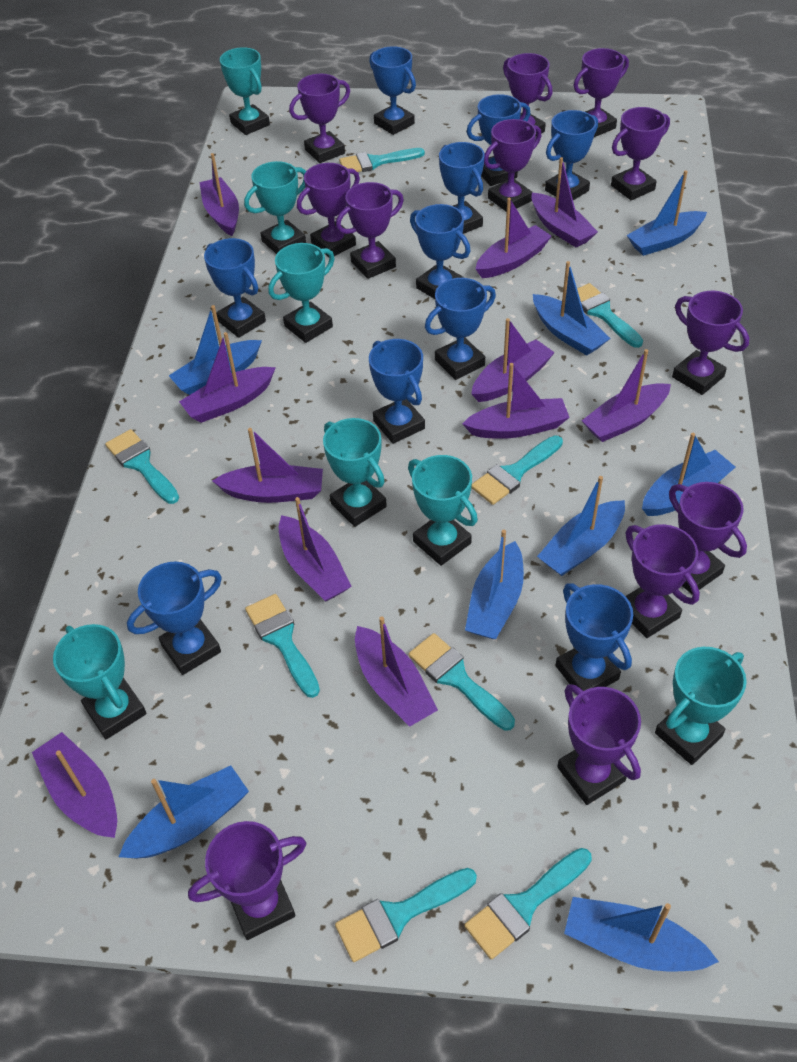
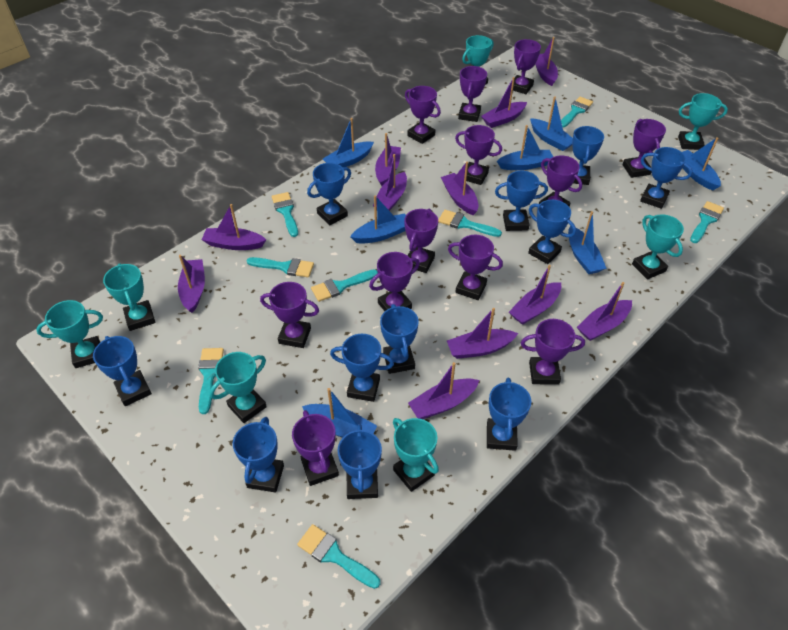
blue boat: [119,765,249,859] [169,305,262,395] [465,530,524,639] [533,261,611,356] [537,476,625,576] [564,897,719,972] [627,170,707,256] [642,433,735,516] = 8 -> [302,388,377,438] [323,118,374,167] [350,195,406,244] [497,125,553,170] [530,97,573,151] [568,211,606,274] [682,137,721,190] = 7
blue trophy: [127,561,222,675] [204,238,266,338] [369,46,416,135] [369,339,425,444] [410,204,471,299] [425,278,496,380] [439,142,485,234] [467,94,531,186] [545,110,598,200] [556,583,633,691] = 10 -> [93,336,152,406] [233,417,284,492] [307,163,351,225] [330,334,394,402] [337,424,382,499] [380,304,419,374] [487,378,531,451] [495,171,548,231] [528,200,576,264] [572,126,604,185] [640,147,693,209] = 11

